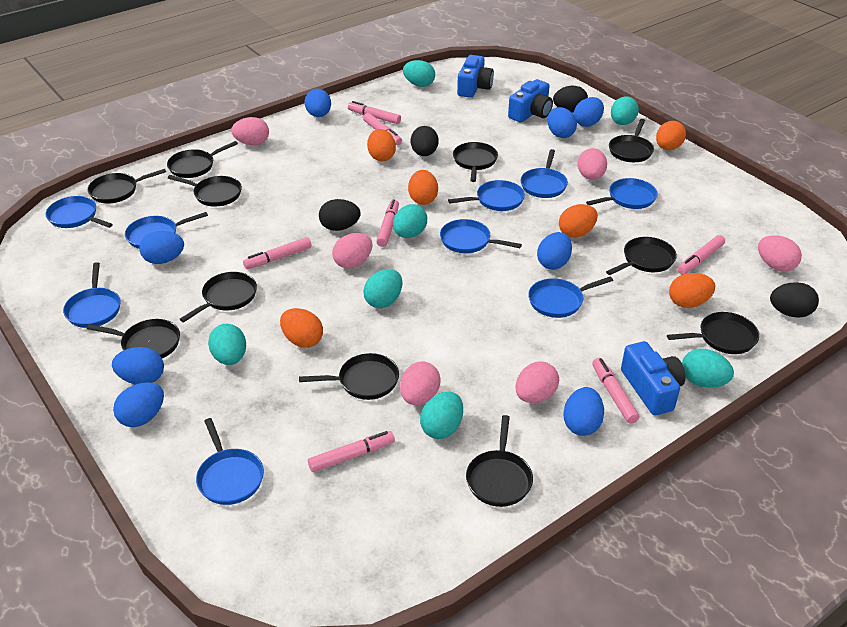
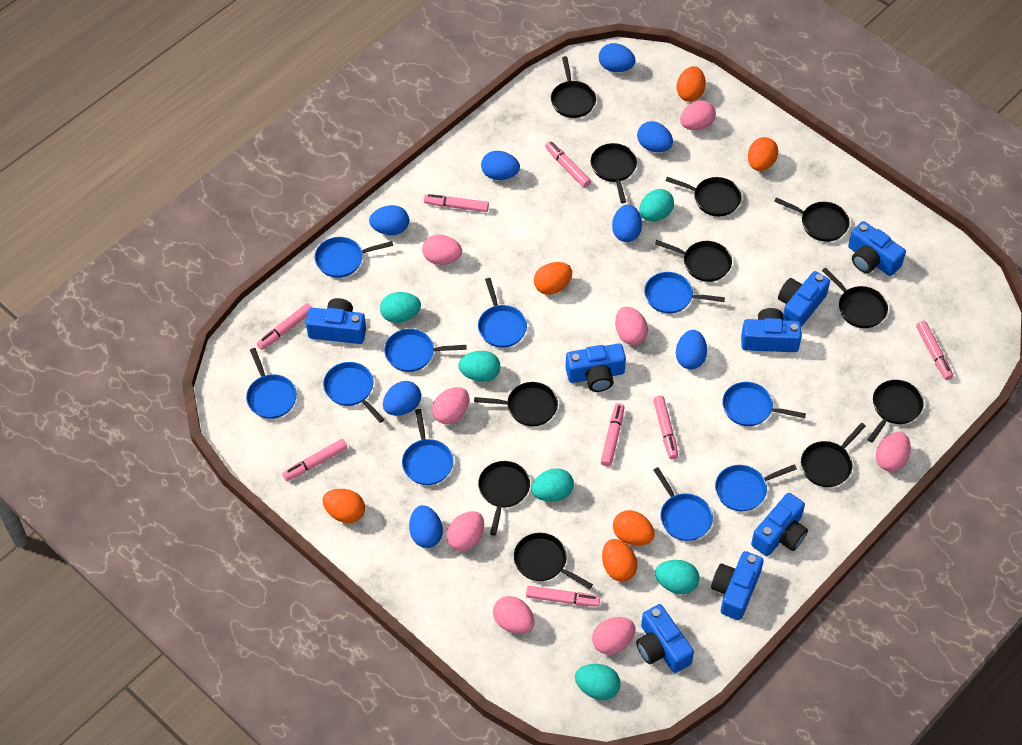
black egg: [319,199,361,231] [411,126,439,156] [553,86,588,113] [770,282,819,317] = 4 -> none = 0
blue camera: [457,55,494,98] [508,79,553,122] [621,341,686,415] = 3 -> [306,298,366,344] [566,344,626,392] [636,604,694,673] [711,551,764,620] [741,308,802,352] [751,493,808,556] [778,271,830,327] [848,221,906,276] = 8
blue pan: [46,196,113,228] [63,262,121,328] [125,212,208,249] [196,418,264,505] [440,219,522,253] [448,180,525,211] [521,149,568,198] [528,276,613,318] [586,178,658,209] = 9 -> [246,348,297,419] [315,237,393,278] [323,362,384,423] [384,329,467,372] [402,409,453,485] [478,278,527,348] [644,272,725,314] [653,467,713,541] [715,464,797,511] [722,382,806,426] = 10
pink egg: [231,117,269,145] [332,233,373,269] [400,361,441,405] [515,361,559,403] [577,148,607,180] [758,235,802,272] = 6 -> [422,234,462,265] [432,387,469,424] [446,511,484,551] [493,596,534,634] [592,617,635,655] [615,307,648,345] [680,100,716,131] [876,432,911,472] = 8
pink marker: [243,237,312,269] [308,431,395,472] [348,101,401,124] [363,113,402,145] [376,199,399,247] [592,358,639,424] [678,235,725,274] = 7 -> [257,303,312,350] [282,439,347,481] [424,194,489,212] [526,586,600,607] [545,141,591,188] [601,403,625,467] [653,396,678,459] [916,321,953,380] = 8
turquoise egg: [208,324,246,365] [363,269,402,308] [393,204,427,238] [403,60,435,87] [420,392,463,439] [611,96,639,125] [682,349,734,387] = 7 -> [380,292,421,323] [458,351,500,382] [531,469,574,502] [575,664,621,700] [639,189,674,221] [655,560,700,594] = 6

